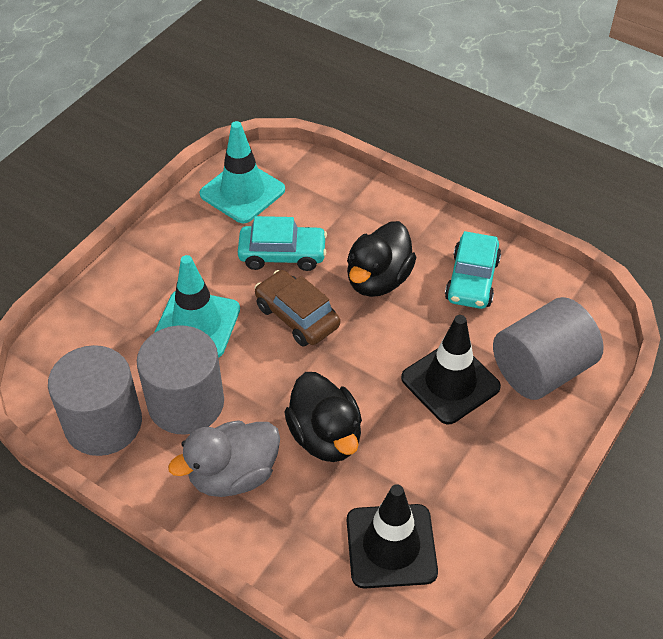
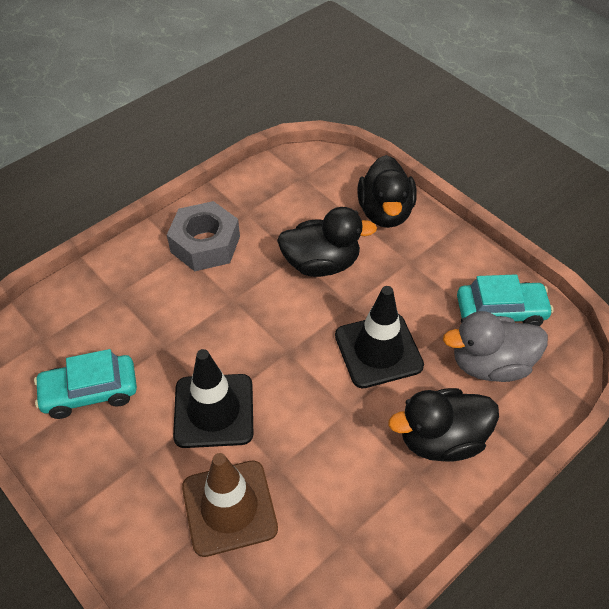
black duck: [284,372,362,462] [347,221,416,297] = 2 -> [277,207,377,277] [357,155,417,228] [388,388,499,462] = 3
brown car: [255,270,340,347] = 1 -> none = 0
brown traffic cone: none = 0 -> [182,453,278,557] = 1
grey cylinder: [48,345,142,456] [137,325,224,435] [493,297,604,400] = 3 -> none = 0
grey nut: none = 0 -> [167,201,240,271] = 1
turquoise traffic cone: [154,255,240,358] [199,121,285,223] = 2 -> none = 0

